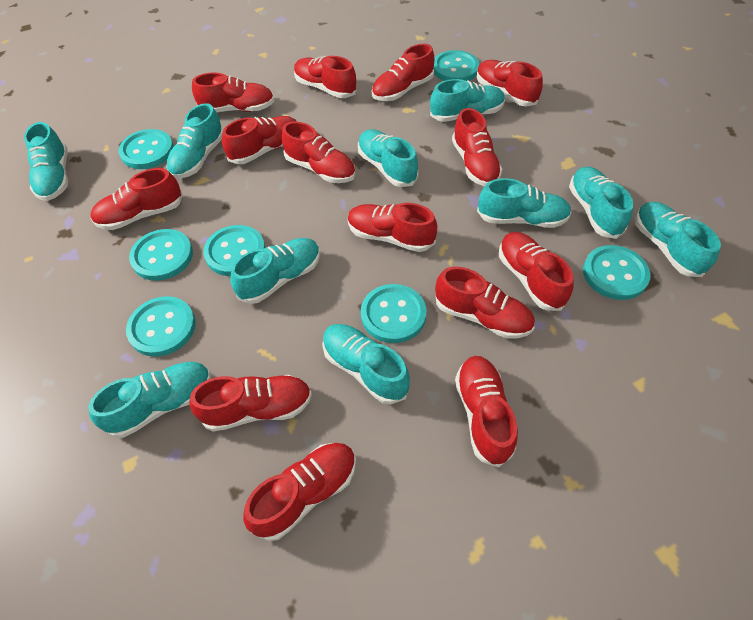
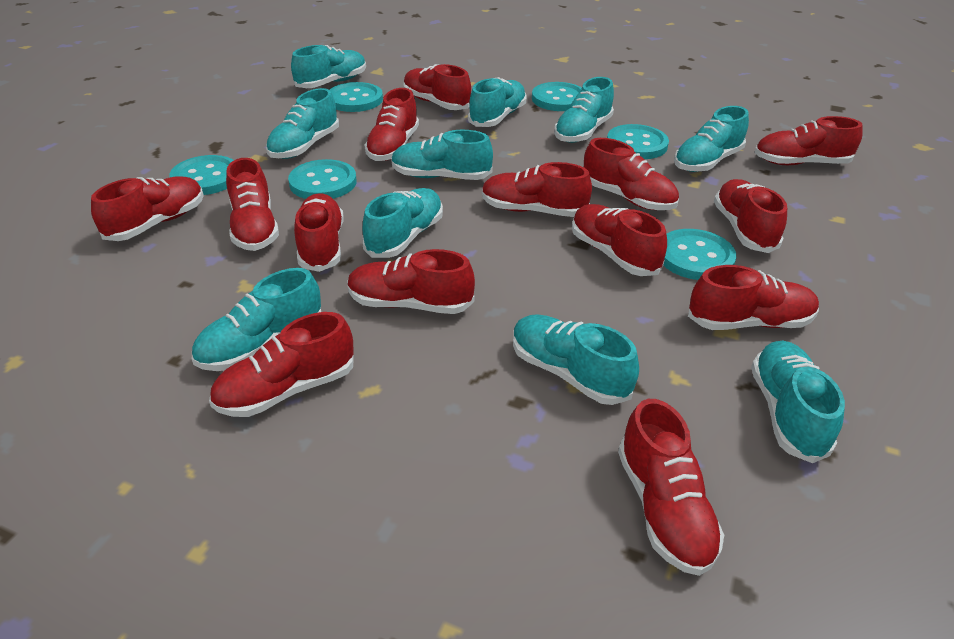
turquoise button: [119,129,174,169] [126,296,196,357] [129,229,193,281] [203,225,265,276] [361,284,426,343] [433,50,480,81] [583,245,651,300] = 7 -> [169,155,234,195] [288,159,357,199] [330,82,383,112] [532,82,582,111] [607,124,669,159] [663,229,736,280] = 6

